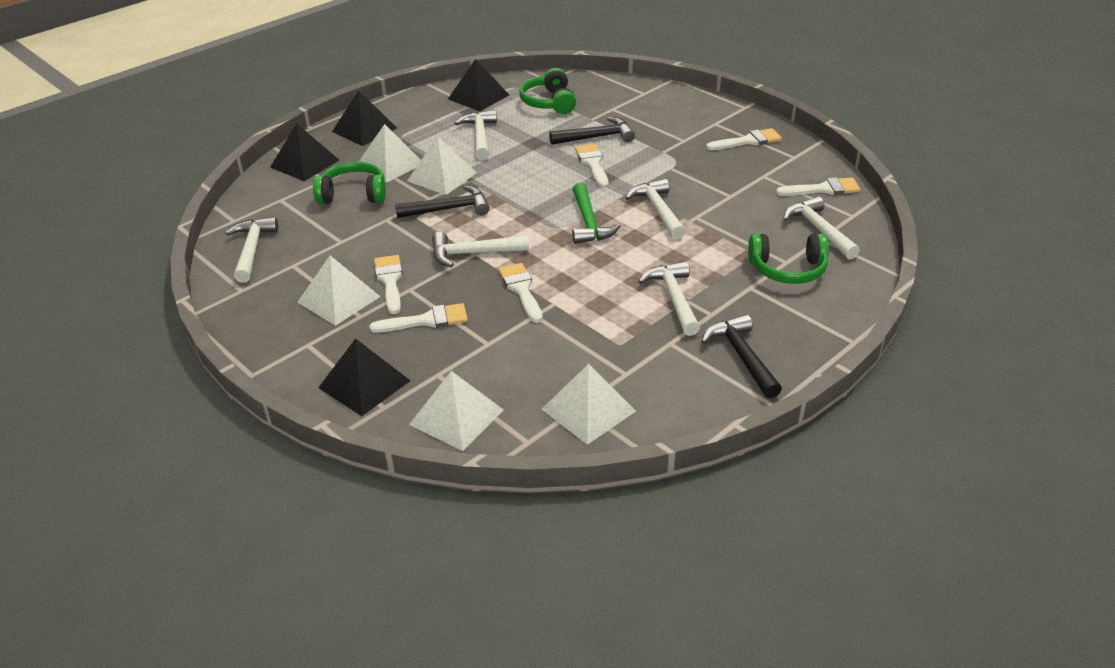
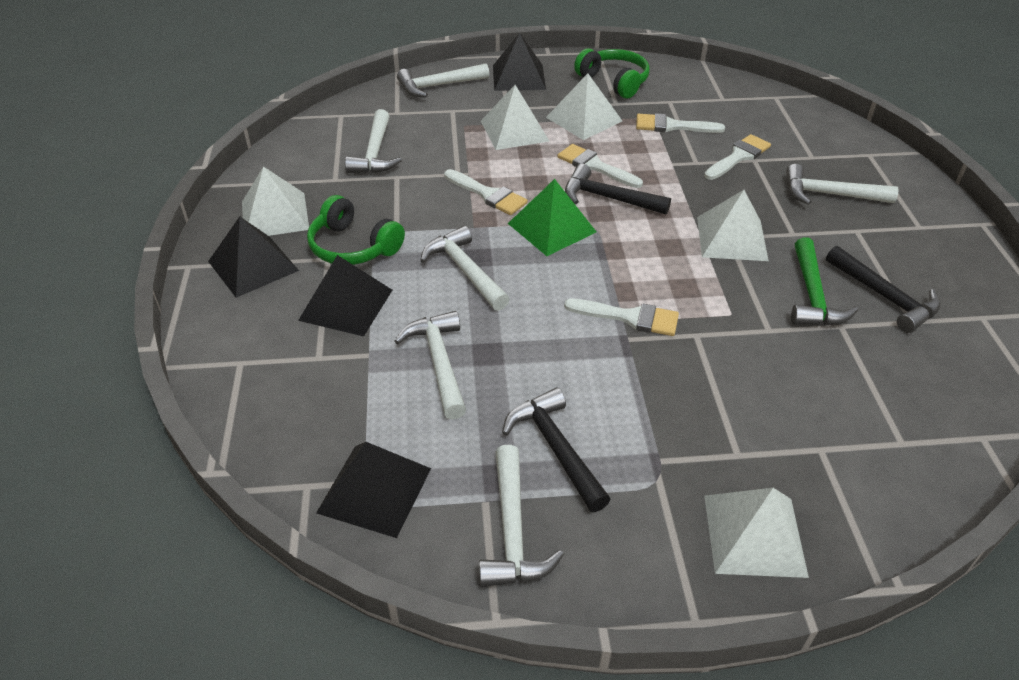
green headphones: [313,162,386,204] [519,68,576,114] [748,233,829,284] = 3 -> [307,195,405,265] [574,48,650,98] = 2
green pyramid: none = 0 -> [508,179,596,256] = 1
white brush: [369,303,468,332] [374,255,403,314] [499,263,543,323] [575,144,609,188] [706,128,782,150] [776,177,861,196] = 6 -> [444,169,528,215] [558,144,643,188] [564,299,679,336] [636,113,725,133] [704,134,771,180] = 5

